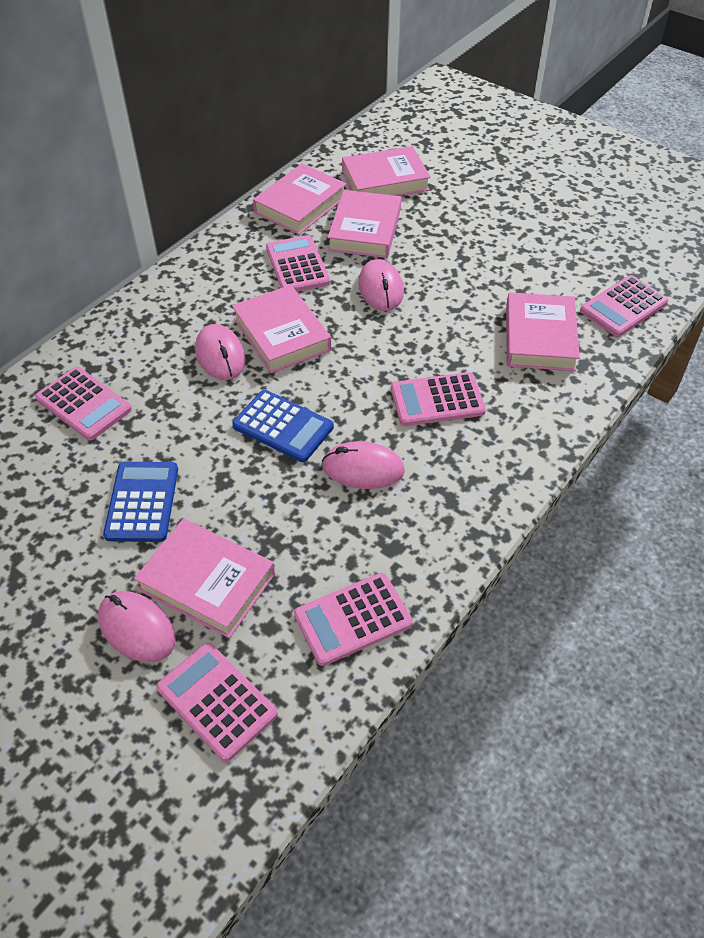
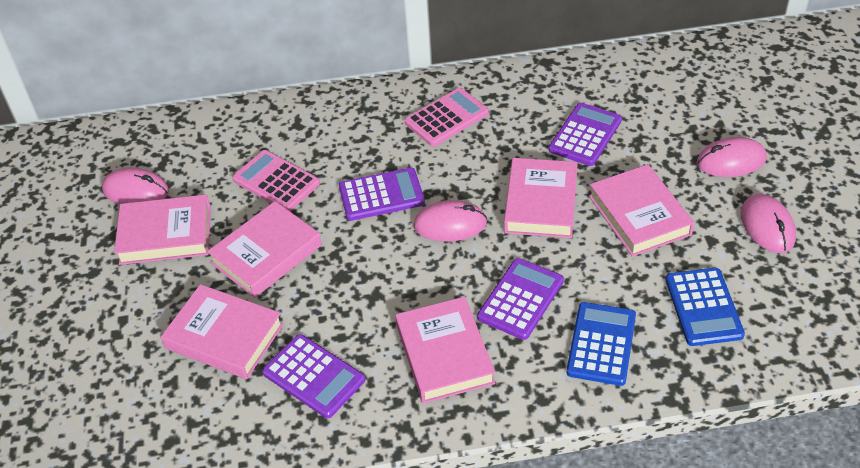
pink calculator: [35,367,132,440] [156,643,278,762] [266,235,330,292] [294,573,413,666] [391,372,486,426] [580,275,668,337] = 6 -> [232,150,320,211] [405,88,489,147] = 2
purple calculator: none = 0 -> [262,334,365,418] [339,168,425,221] [477,258,564,340] [549,103,622,166] = 4

